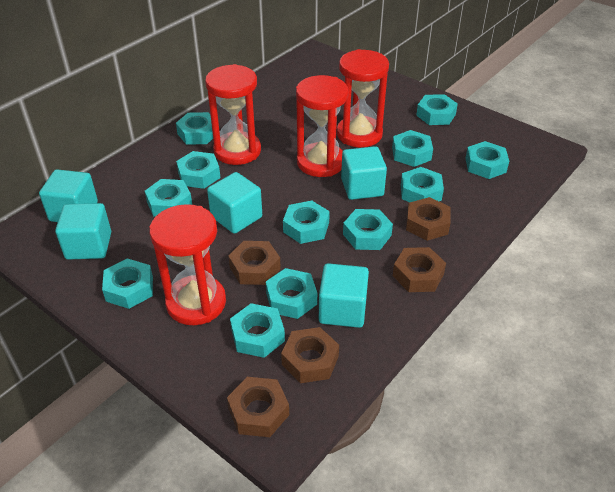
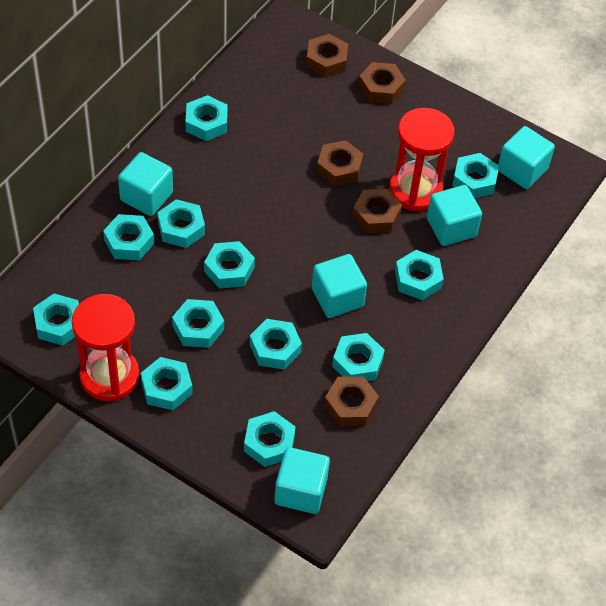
red hourglass: [149,204,226,325] [205,64,261,165] [296,75,349,177] [337,49,389,147] = 4 -> [71,294,140,401] [389,108,455,211] = 2

